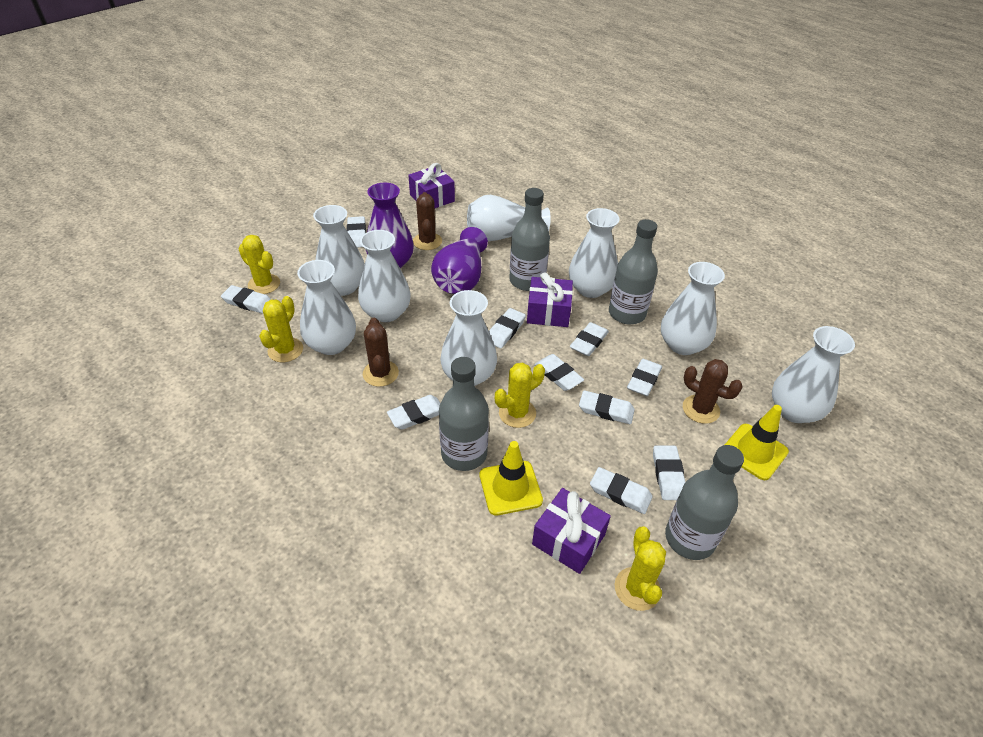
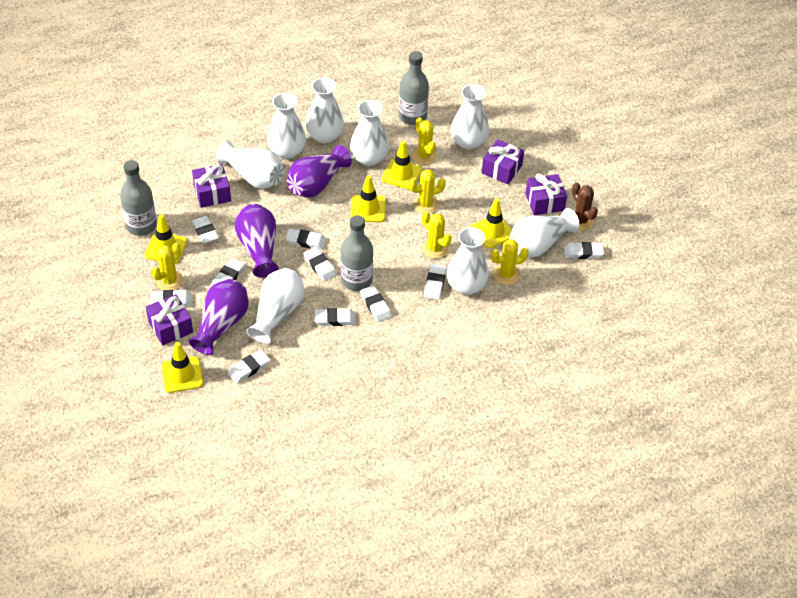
brown cactus: [363,318,399,387] [413,192,442,250] [683,359,743,424] = 3 -> [572,183,598,230] = 1
grey bottle: [439,357,489,471] [509,188,550,291] [609,219,658,324] [665,445,744,560] = 4 -> [120,160,157,236] [341,215,373,291] [399,51,429,125] = 3
purple gift: [408,163,455,208] [527,273,573,327] [532,488,611,574] = 3 -> [146,294,193,345] [192,164,231,208] [482,139,524,184] [525,174,567,215] = 4
purple vase: [366,183,414,268] [431,227,488,294] = 2 -> [189,279,249,355] [235,204,279,277] [287,145,352,197] = 3
yellow cactus: [239,235,280,294] [259,296,303,362] [495,363,545,428] [615,527,666,611] = 4 -> [151,243,183,290] [409,169,446,214] [412,117,437,165] [422,211,452,259] [491,239,529,285] = 5
yellow traffic cone: [480,441,543,516] [725,405,789,480] = 2 -> [145,215,187,264] [161,342,203,393] [351,175,386,222] [381,140,422,189] [471,198,512,249] = 5

